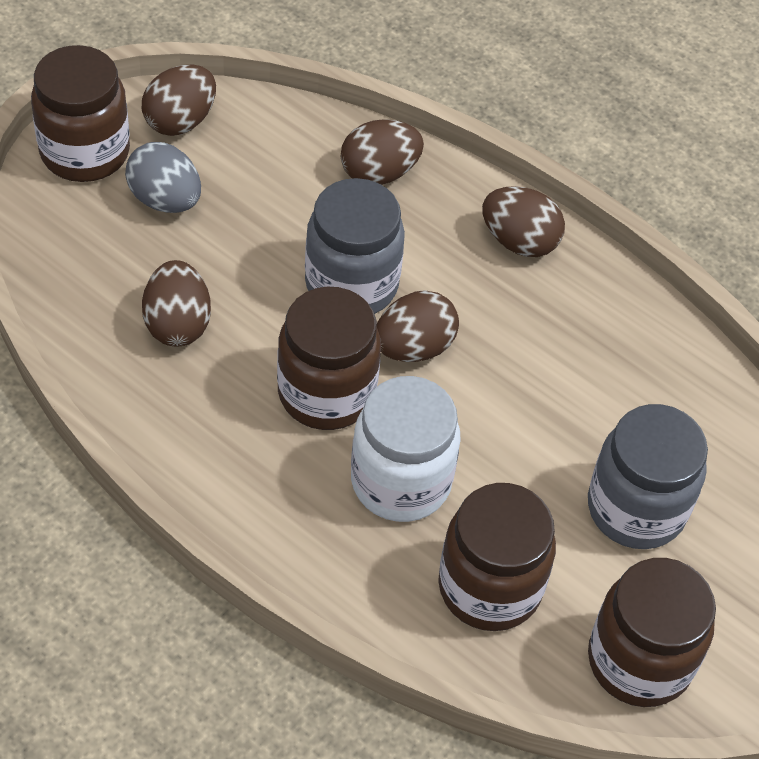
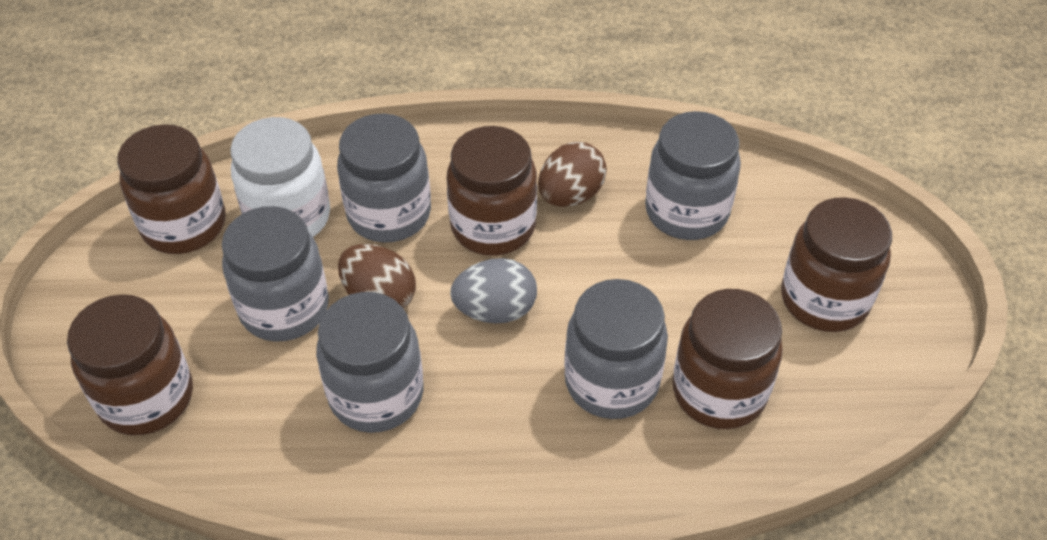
brown egg: [142,64,216,136] [142,260,211,346] [341,119,424,185] [377,290,459,362] [482,186,565,257] = 5 -> [338,244,416,309] [538,142,607,207] = 2
brown jar: [31,45,130,182] [277,287,381,430] [438,483,556,631] [588,558,716,707] = 4 -> [67,294,193,435] [117,124,226,254] [447,126,537,256] [673,289,783,429] [781,197,892,332] = 5
grey jar: [305,178,405,314] [588,404,708,549] = 2 -> [222,206,329,342] [316,292,424,433] [337,114,431,243] [564,279,668,419] [645,111,741,240] = 5

